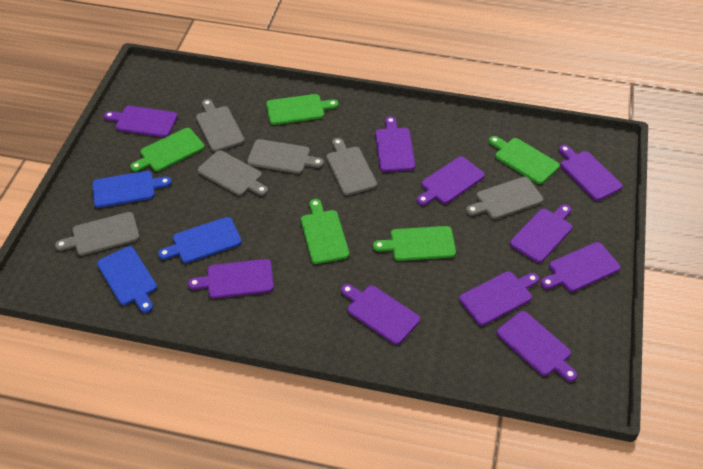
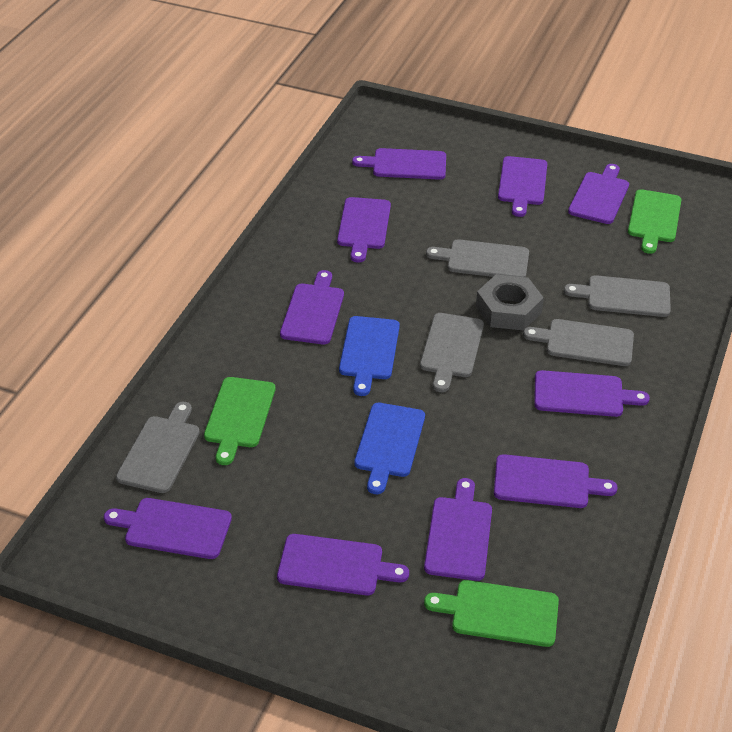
blue cutting board: [92,171,172,208] [97,246,157,313] [158,217,242,263] = 3 -> [339,316,400,396] [354,403,425,494] = 2
green cutting board: [130,128,205,172] [266,94,339,125] [301,199,349,264] [373,226,456,261] [489,136,560,184] = 5 -> [204,377,275,465] [424,580,559,647] [628,189,682,254] = 3
grey cutting board: [55,212,139,256] [196,99,245,152] [198,150,268,196] [247,139,324,174] [326,138,377,195] [466,177,543,219] = 6 -> [116,402,200,493] [420,313,484,392] [426,239,529,277] [523,319,634,366] [564,275,671,317] = 5
grey nut: none = 0 -> [476,275,544,331] = 1

